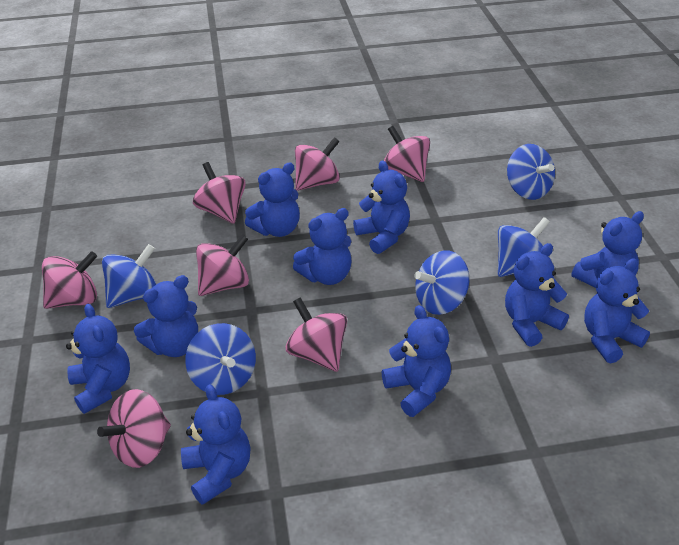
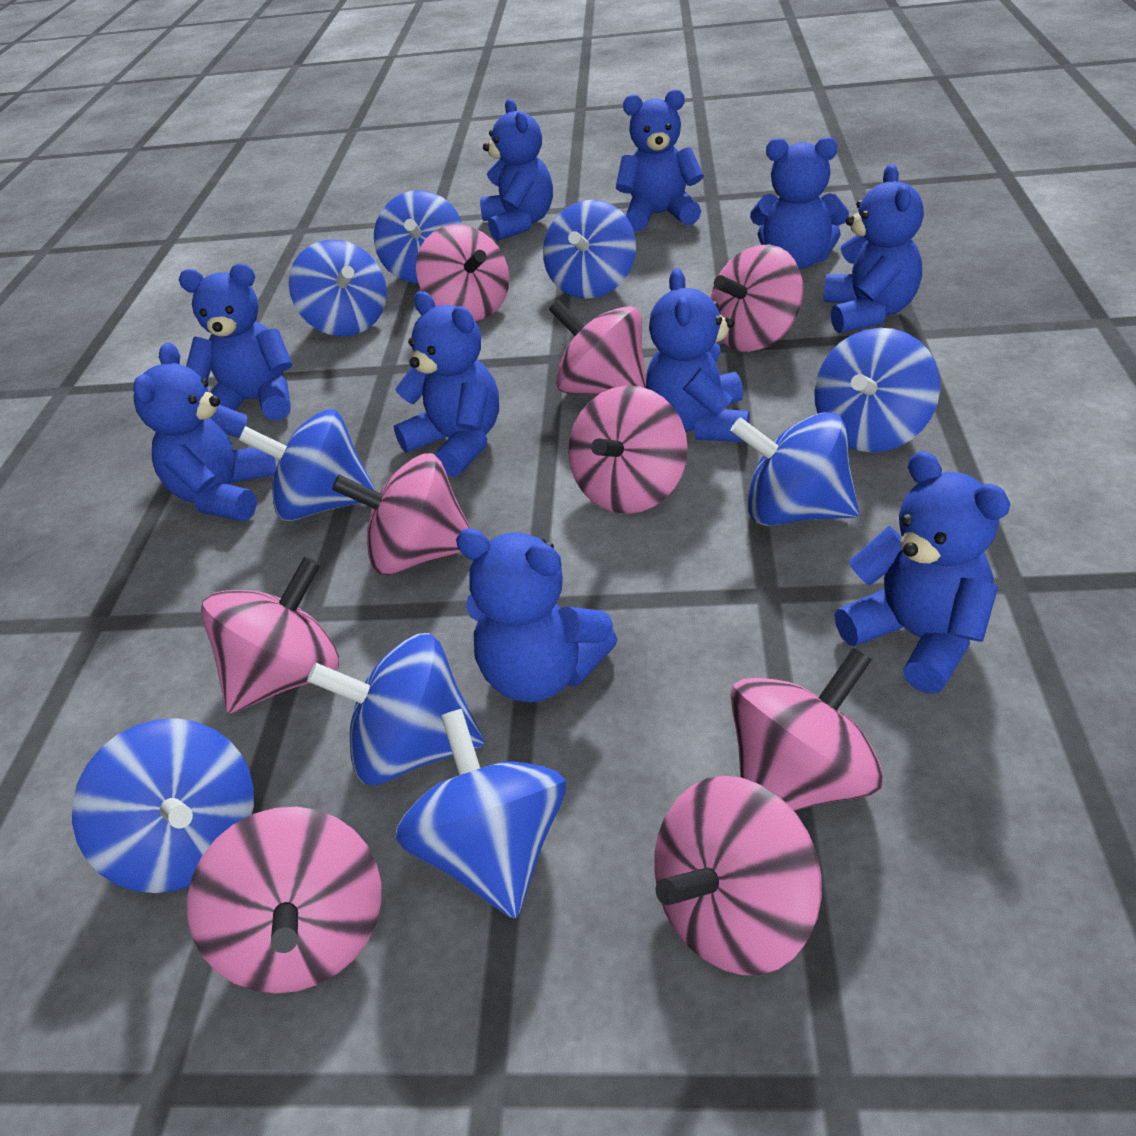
blue spinning top: [102,244,157,308] [185,323,256,395] [414,250,469,315] [498,217,550,277] [507,144,555,200] = 5 -> [72,718,254,893] [239,409,376,521] [289,240,387,336] [307,633,484,785] [374,190,462,283] [395,709,566,919] [543,200,636,299] [730,412,859,526] [814,328,940,452] = 9
pink spinning top: [42,251,97,309] [97,389,171,468] [193,162,246,224] [196,234,249,296] [286,297,347,372] [295,137,340,191] [384,126,430,182] = 7 -> [187,807,381,994] [201,557,339,714] [332,453,471,575] [416,225,509,321] [549,299,646,394] [568,386,688,514] [654,776,822,975] [711,244,803,352] [730,647,884,811] = 9

